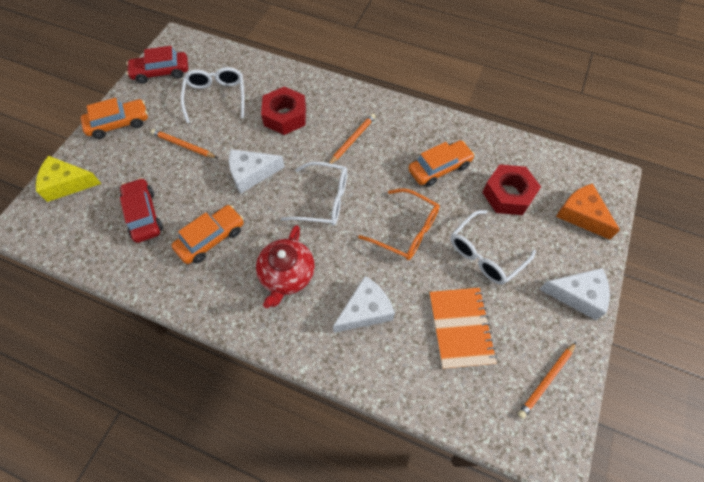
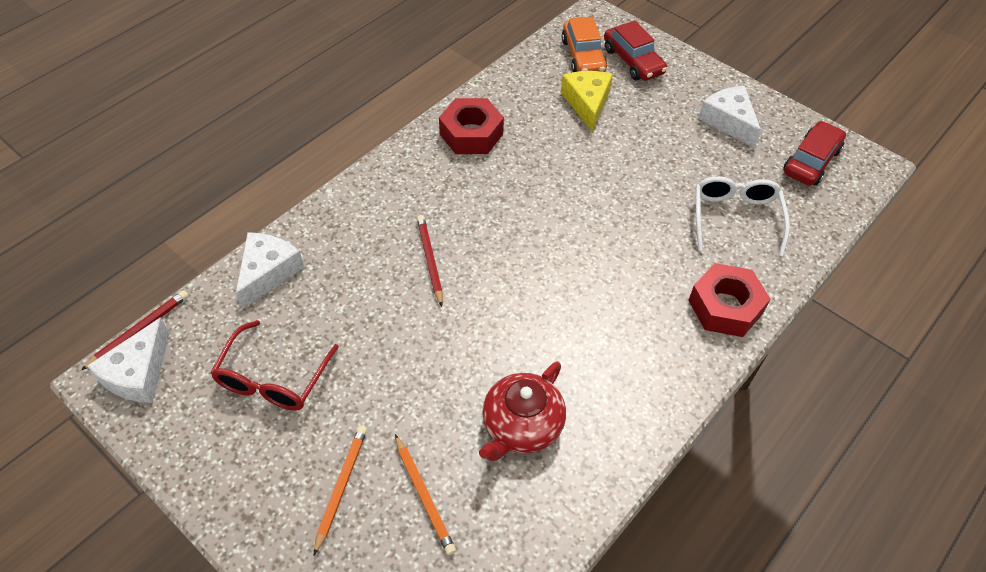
orange car: [81,98,148,139] [172,205,244,264] [408,140,475,187] = 3 -> [562,17,607,72] = 1
orange cheese: [556,183,620,240] = 1 -> none = 0
orange glasses: [358,188,440,260] = 1 -> none = 0
orange notebook: [429,288,497,369] = 1 -> none = 0
orange pencil: [151,129,218,158] [329,114,376,164] [518,342,576,419] = 3 -> [314,426,367,555] [395,434,456,555] = 2
red glasses: none = 0 -> [210,320,339,411] = 1
red pencil: none = 0 -> [81,290,189,370] [417,215,443,307] = 2
white glasses: [181,67,245,123] [281,161,347,226] [450,210,536,285] = 3 -> [696,176,790,256] = 1

